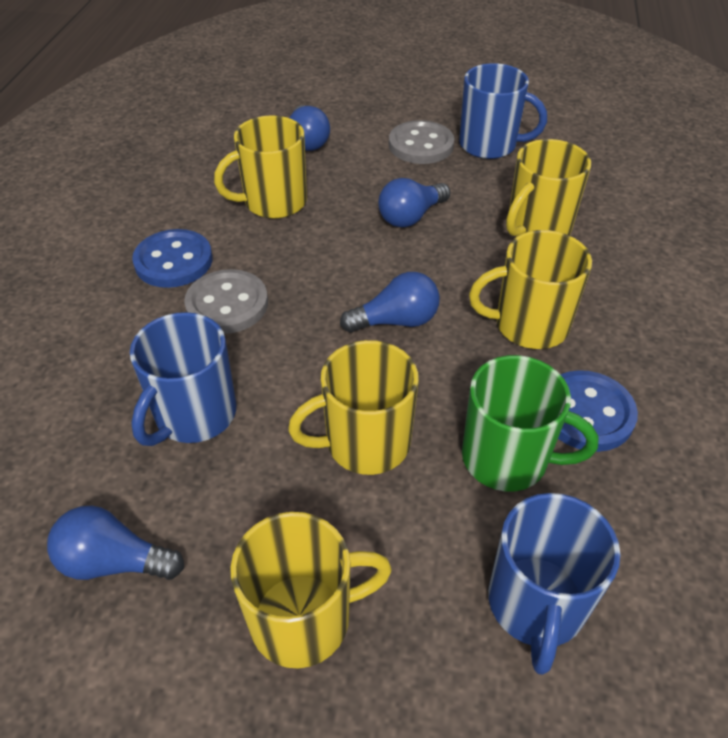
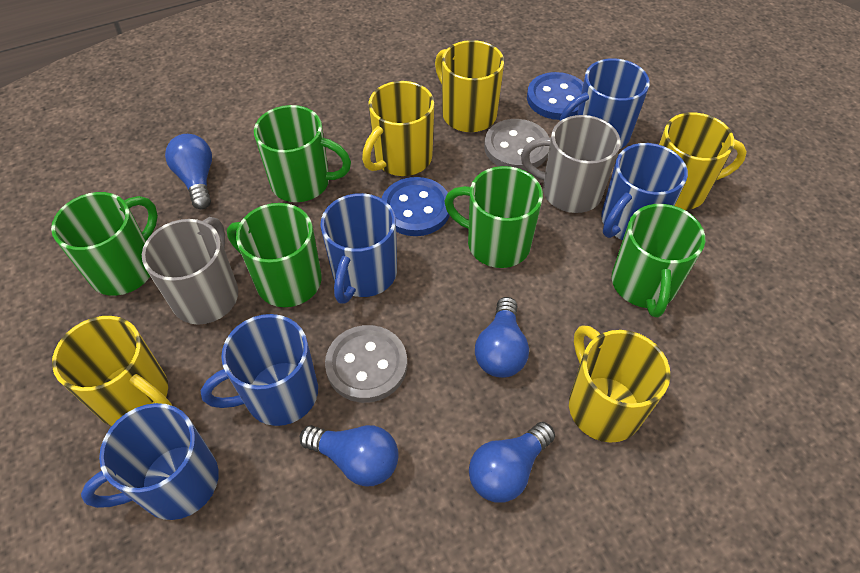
blue mug: [130,312,236,446] [459,63,547,159] [488,493,620,675] = 3 -> [81,403,219,520] [201,314,318,426] [320,193,397,304] [560,58,650,149] [601,143,688,240] = 5
green mug: [462,355,599,492] = 1 -> [51,192,158,296] [227,203,322,307] [254,105,351,202] [444,166,543,268] [612,204,705,317] = 5
grey mug: none = 0 -> [142,217,238,325] [521,115,620,213] = 2

